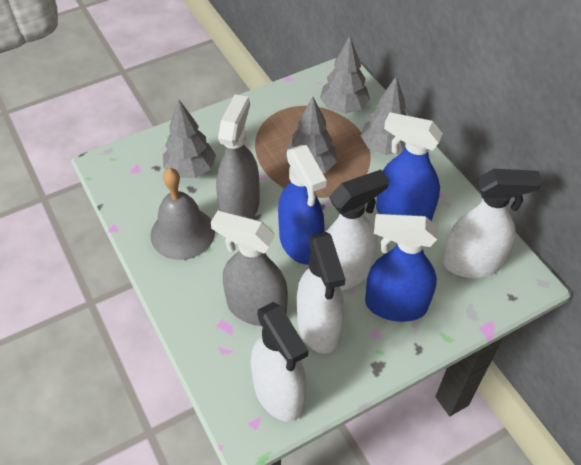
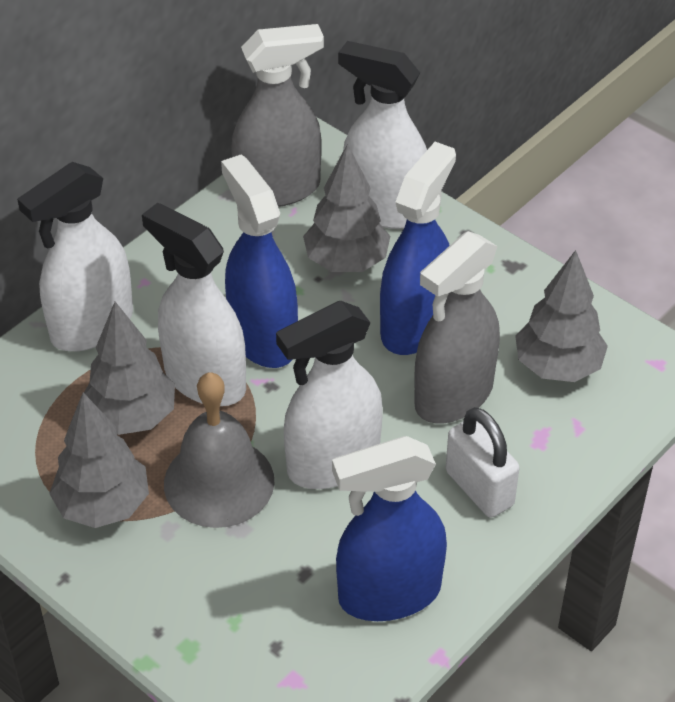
white padlock: none = 0 -> [446,407,519,518] = 1

